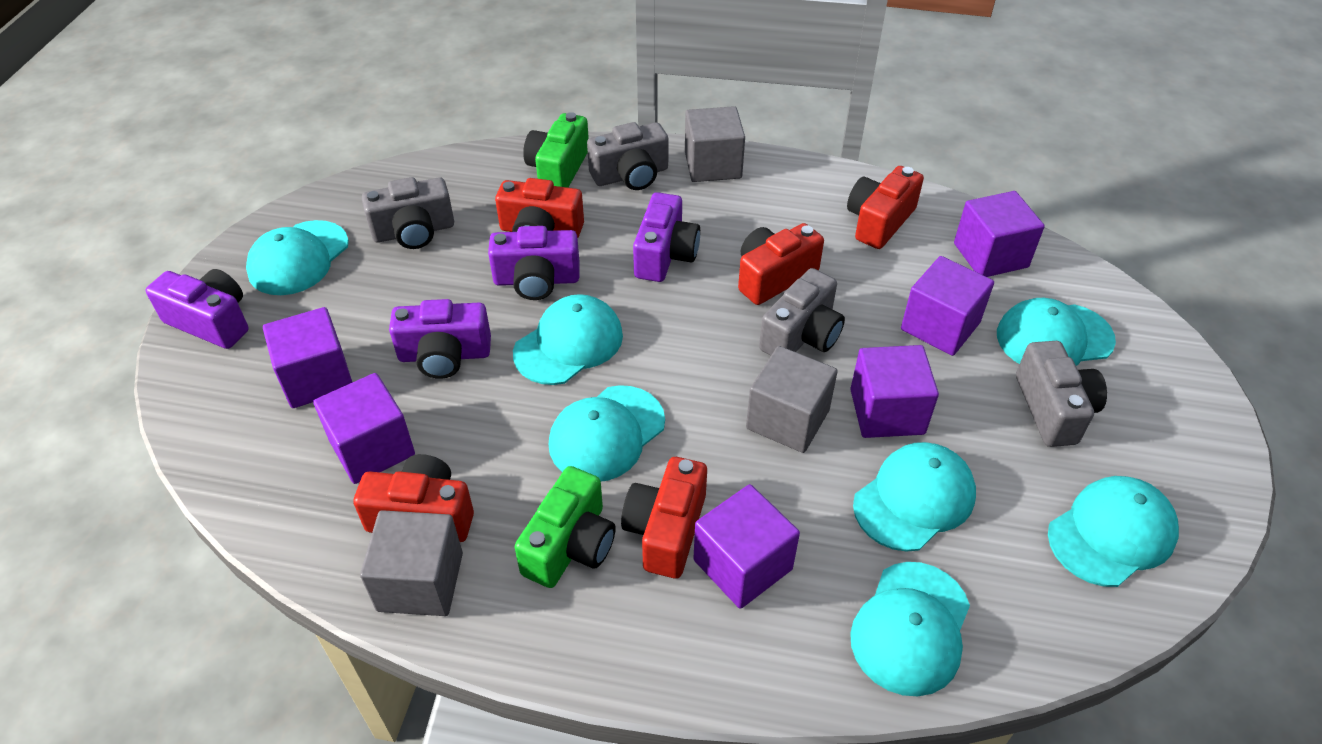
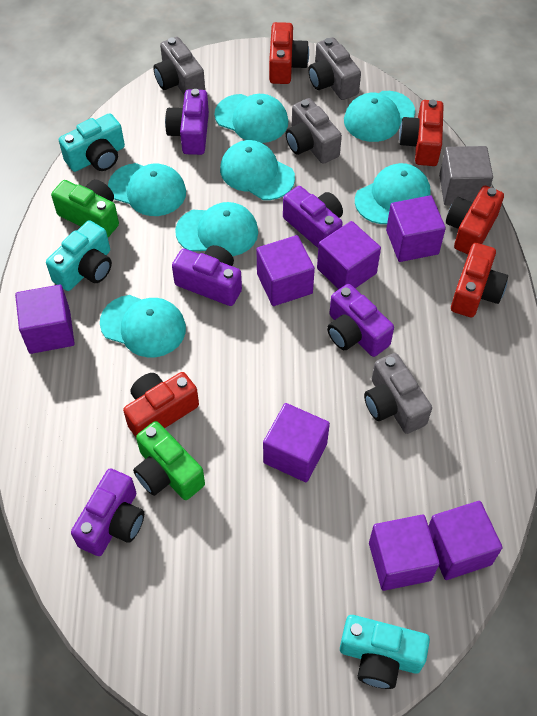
grey cube: [360,510,463,616] [685,106,745,182] [746,346,838,453] = 3 -> [439,146,493,206] = 1
purple camera: [146,269,249,349] [389,299,491,379] [488,226,580,300] [633,192,700,282] = 4 -> [71,468,144,556] [165,89,209,155] [172,245,242,306] [283,186,343,248] [327,284,394,357] = 5
purple cube: [263,307,352,408] [313,373,415,484] [693,484,800,609] [850,345,939,438] [901,256,994,356] [954,191,1045,277] = 6 -> [15,285,75,354] [257,235,315,306] [263,403,330,482] [317,221,381,289] [369,514,440,591] [386,195,446,262] [428,501,503,580] = 7
turquoise camera: none = 0 -> [46,220,112,291] [59,113,125,172] [340,615,430,689] = 3

